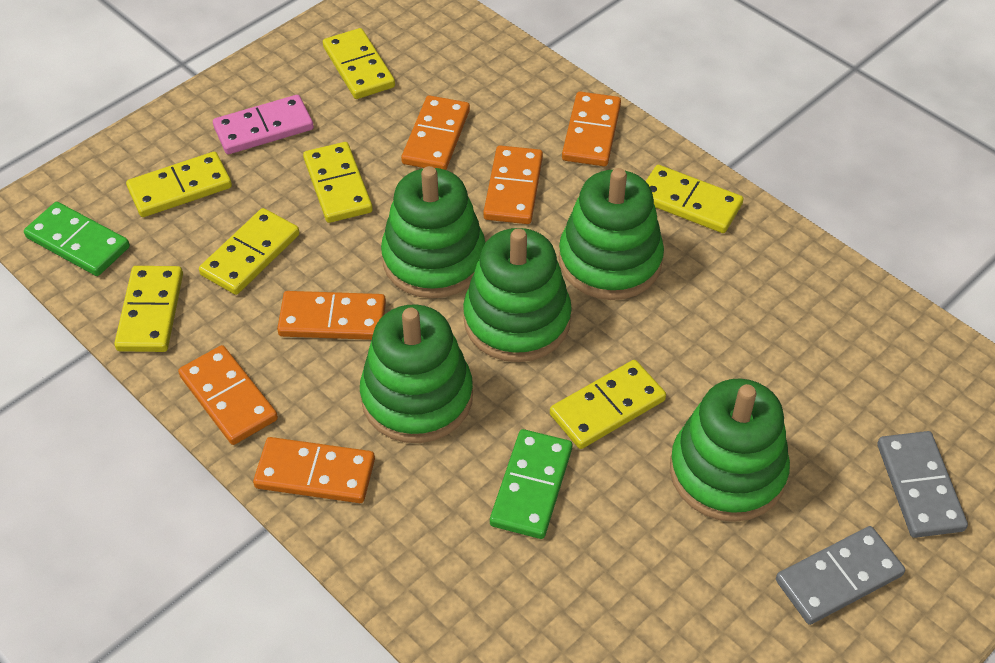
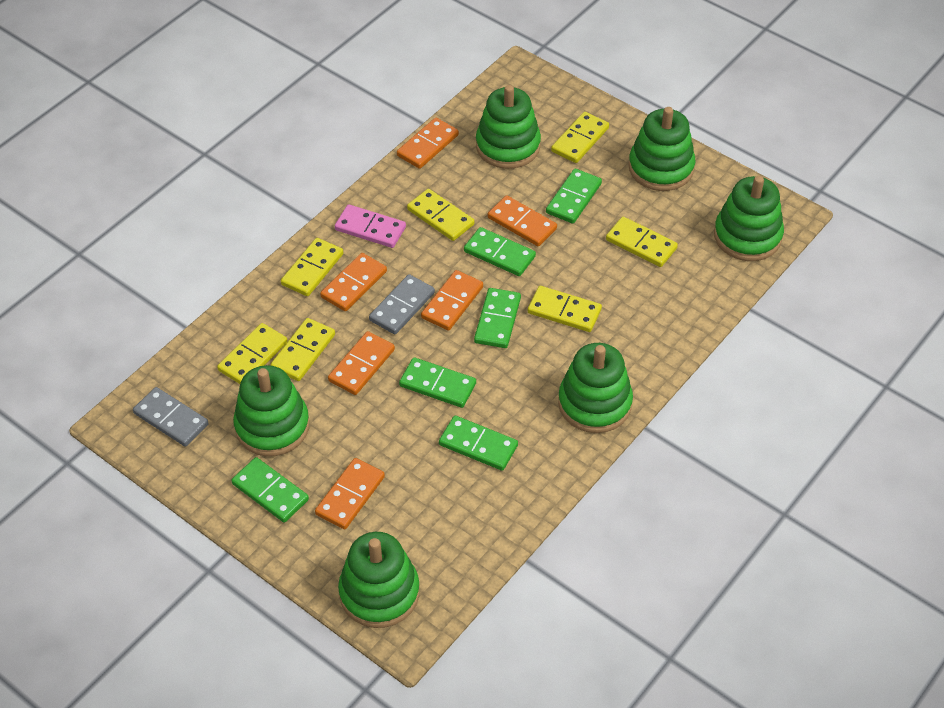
green domino: [24,202,130,276] [490,429,572,539] = 2 -> [231,457,309,522] [399,357,476,408] [439,416,518,471] [464,227,536,276] [474,288,521,348] [546,169,602,224] = 6
green stacking toy: [360,304,473,443] [381,166,485,298] [463,228,572,362] [559,168,664,300] [670,379,790,522] = 5 -> [233,365,310,456] [338,532,420,628] [476,85,541,169] [558,343,633,433] [629,107,695,191] [714,176,784,261] = 6

